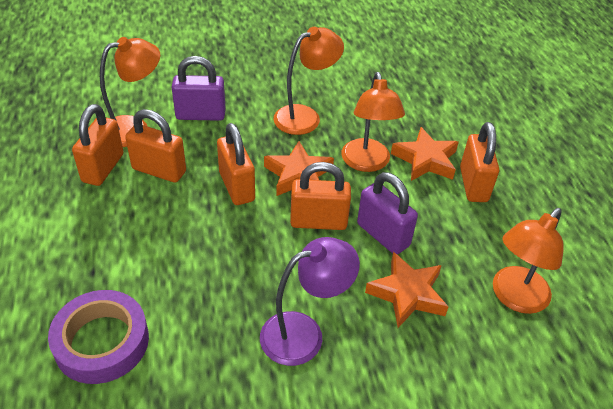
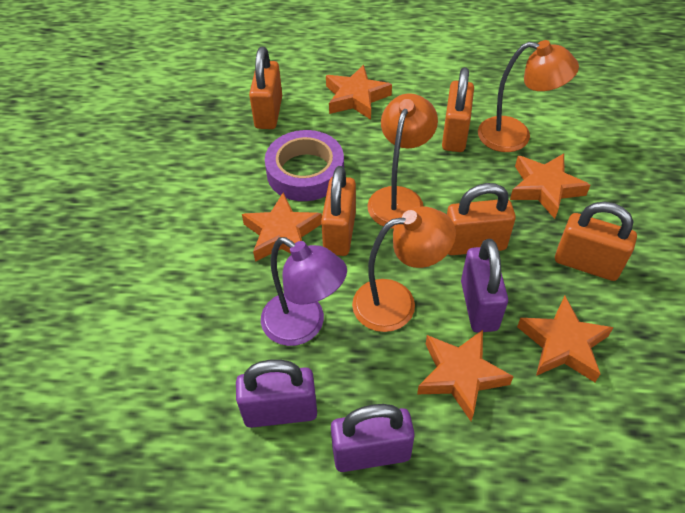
orange lamp: [100,37,160,147] [273,27,344,135] [342,72,405,172] [493,208,564,314] = 4 -> [352,206,456,332] [367,93,438,229] [478,40,579,152] = 3
orange star: [264,141,334,196] [365,252,449,328] [391,127,459,181] = 3 -> [242,193,322,262] [326,65,392,120] [417,330,514,421] [510,153,590,219] [517,296,614,382] = 5
purple padlock: [172,56,226,121] [357,172,418,254] = 2 -> [236,359,317,428] [331,404,415,472] [461,239,508,333] = 3

